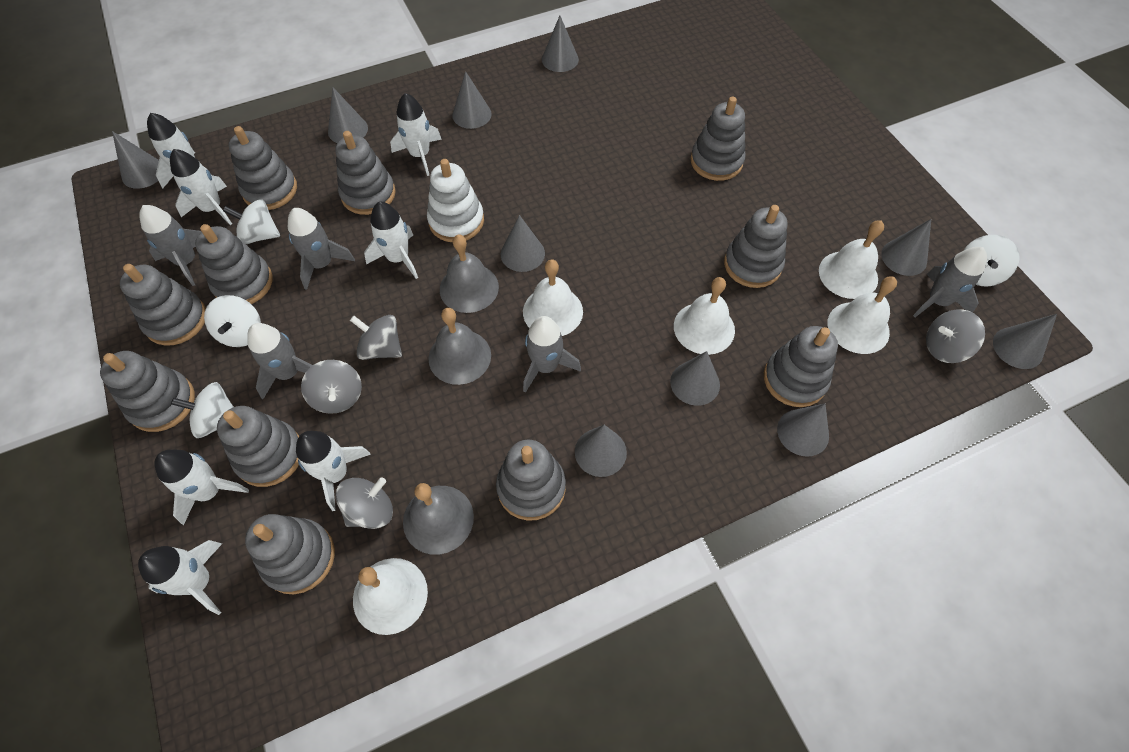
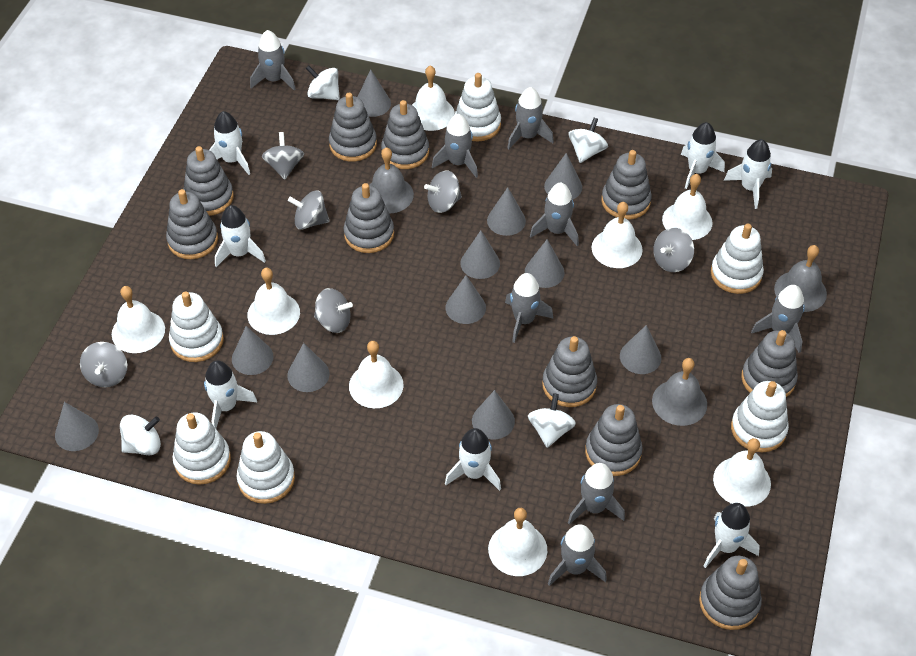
grey cone: [112,131,159,189] [328,87,368,143] [452,71,492,129] [501,215,545,272] [542,16,579,72] [575,425,627,477] [670,351,720,406] [777,404,829,457] [881,219,931,276] [993,314,1057,369] = 10 -> [55,402,99,451] [232,326,274,375] [287,343,330,392] [358,69,391,117] [446,275,486,324] [460,230,500,279] [472,390,515,439] [487,187,526,236] [525,239,564,288] [544,153,582,199] [620,325,661,374] = 11
grey rocket: [139,205,201,286] [247,323,313,399] [288,208,355,290] [523,316,581,393] [913,247,987,317] = 5 -> [250,30,296,91] [432,114,478,178] [505,273,553,343] [507,87,554,149] [530,182,579,246] [548,524,607,586] [568,463,625,524] [751,285,805,353] = 8
grey spinning top: [301,360,362,414] [336,477,393,529] [350,315,402,360] [926,309,985,363] = 4 -> [80,342,127,387] [262,132,304,180] [288,191,330,230] [314,288,353,333] [424,171,462,213] [653,228,694,272] = 6
grey stacking toy: [100,351,195,432] [120,264,206,346] [195,224,273,304] [217,406,299,487] [229,126,297,210] [245,514,335,595] [335,131,396,215] [496,439,566,521] [690,96,746,181] [724,205,788,288] [764,326,838,407] = 11 -> [166,189,218,259] [183,146,234,216] [329,93,377,162] [344,183,394,253] [381,100,429,169] [542,336,597,407] [585,404,642,476] [601,150,652,220] [699,556,762,630] [741,330,798,397] = 10
white bell: [353,558,428,635] [523,259,583,336] [674,277,735,355] [819,220,884,299] [827,276,897,354] = 5 -> [112,286,165,353] [247,268,300,335] [349,341,404,408] [412,65,455,131] [488,508,547,576] [592,202,642,268] [662,174,713,240] [713,438,771,507] = 8
white stacking toy: [427,159,484,242] = 1 -> [169,291,224,362] [172,412,231,485] [237,431,295,504] [455,73,501,142] [711,224,764,294] [731,381,789,452] = 6

